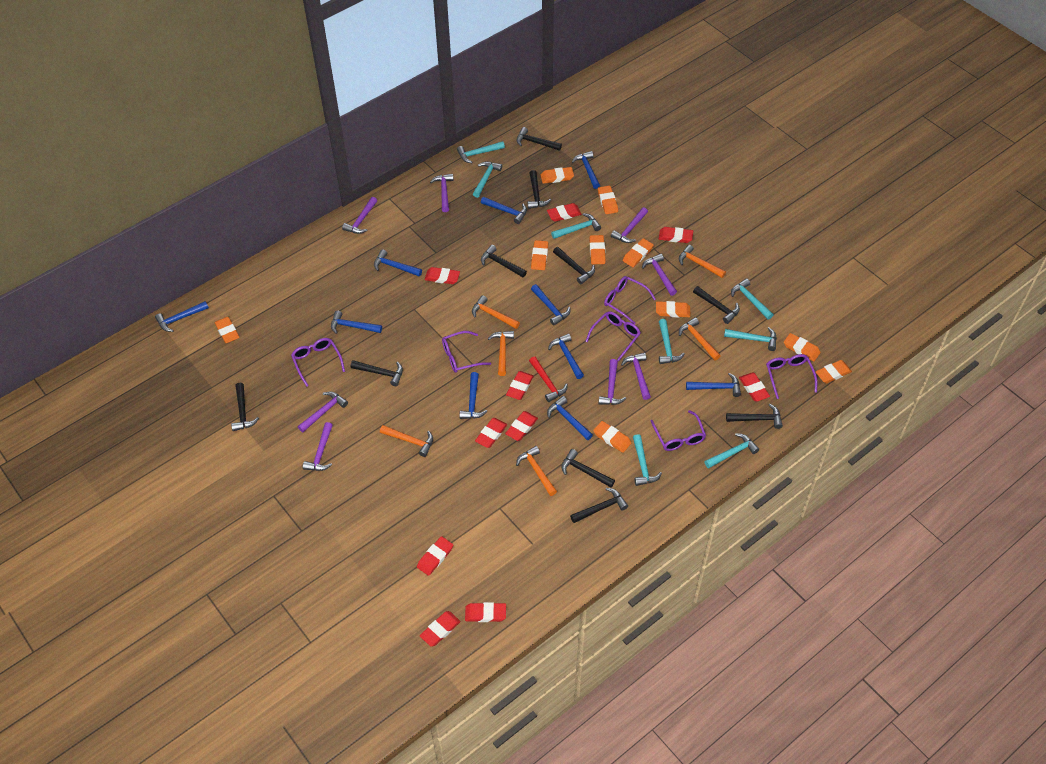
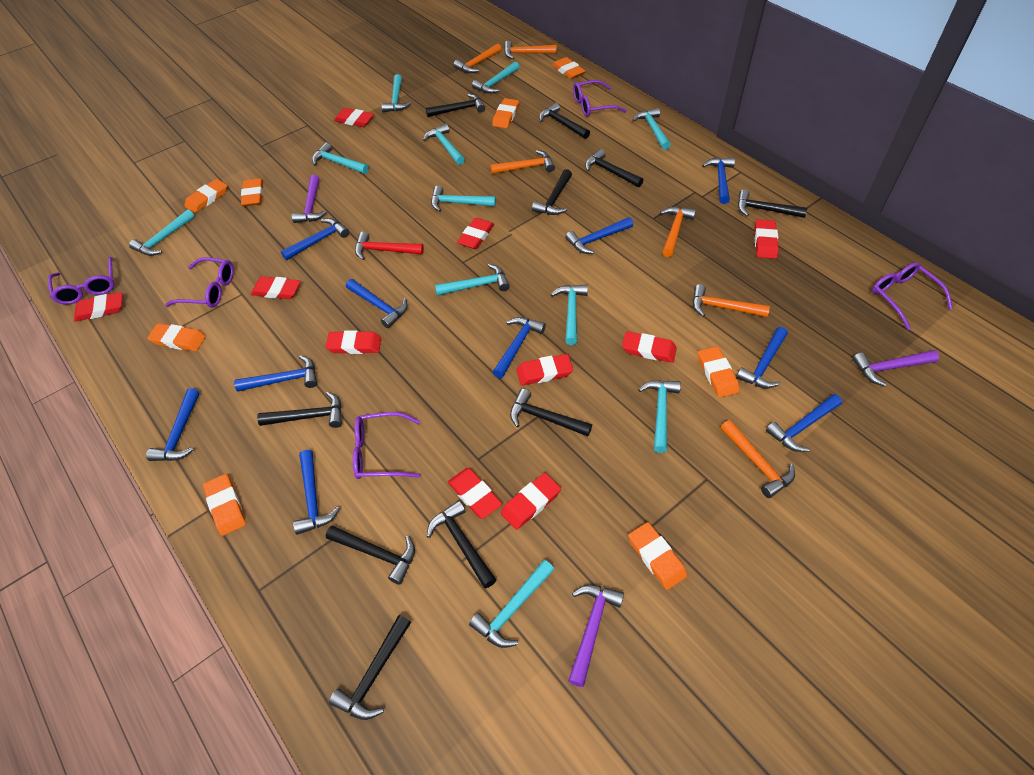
orange eraser: [214,317,240,343] [531,240,548,270] [541,167,574,184] [590,235,605,264] [593,421,631,453] [598,186,618,214] [623,238,654,267] [656,301,690,318] [784,333,821,362] [816,360,852,384] = 10 -> [147,323,206,351] [184,179,227,213] [203,474,246,536] [241,178,264,206] [492,98,519,128] [552,57,585,79] [628,522,687,590] [698,346,739,398] = 8
purple glasses: [291,338,345,387] [442,331,491,373] [585,311,641,361] [604,276,656,324] [651,410,706,451] [766,354,817,399] = 6 -> [48,257,114,305] [165,257,234,308] [353,412,420,479] [573,80,627,117] [872,262,953,330] = 5
purple hammer: [298,391,348,432] [303,422,333,471] [342,197,377,234] [430,174,454,212] [598,359,626,405] [611,207,648,243] [621,352,651,400] [642,254,677,296] = 8 -> [292,175,327,223] [568,585,624,687] [853,350,939,387] = 3
turquoise hammer: [457,141,505,163] [473,161,502,198] [551,213,601,239] [633,434,662,486] [659,319,685,364] [704,433,759,469] [724,327,777,351] [731,278,773,320] = 8 -> [129,209,195,256] [312,142,369,174] [381,74,411,112] [423,124,465,165] [431,186,496,212] [435,264,510,296] [469,560,554,648] [472,61,520,94] [551,285,588,345] [632,108,671,150] [638,380,681,453] = 11

